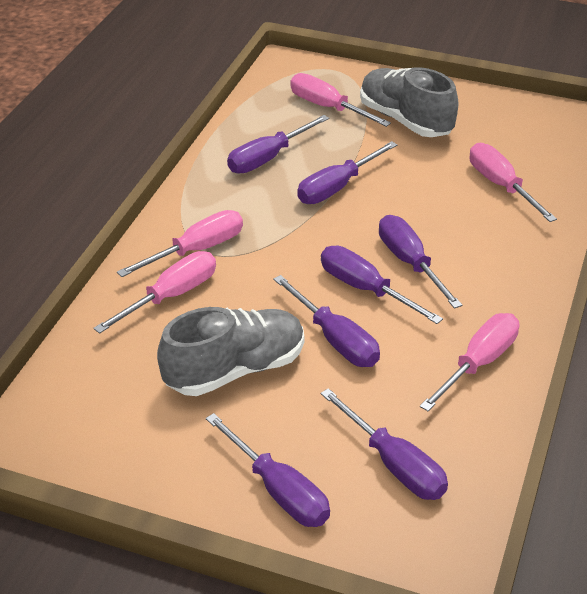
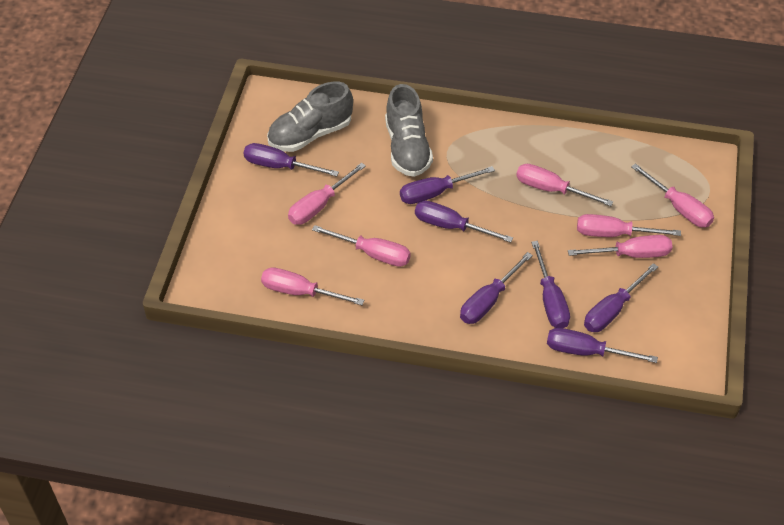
pink screwdriver: [93,251,216,334] [117,210,243,277] [290,73,391,127] [420,313,519,411] [470,143,557,222] = 5 -> [261,267,364,305] [288,163,366,225] [312,225,411,267] [516,164,613,206] [568,235,672,258] [577,214,681,237] [631,163,714,227] = 7

